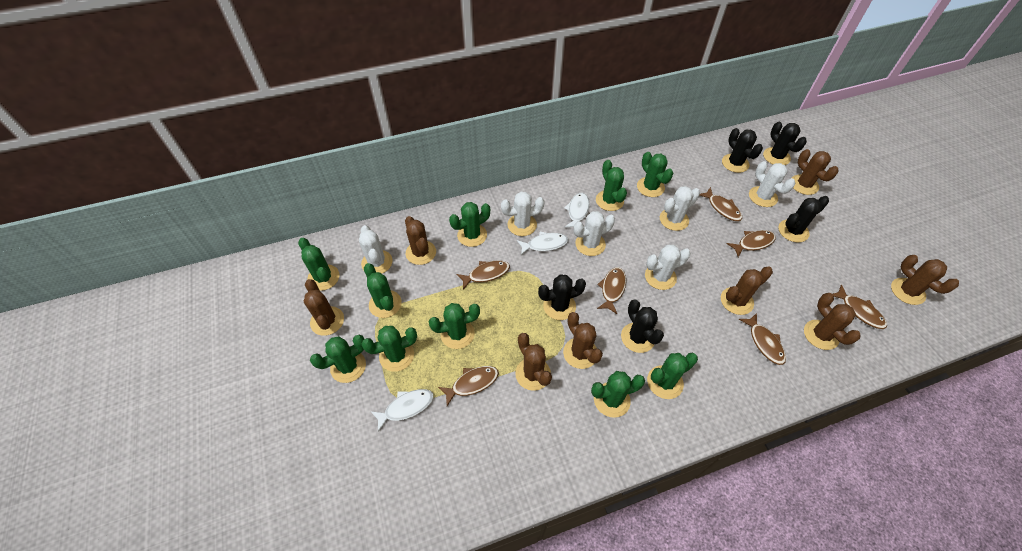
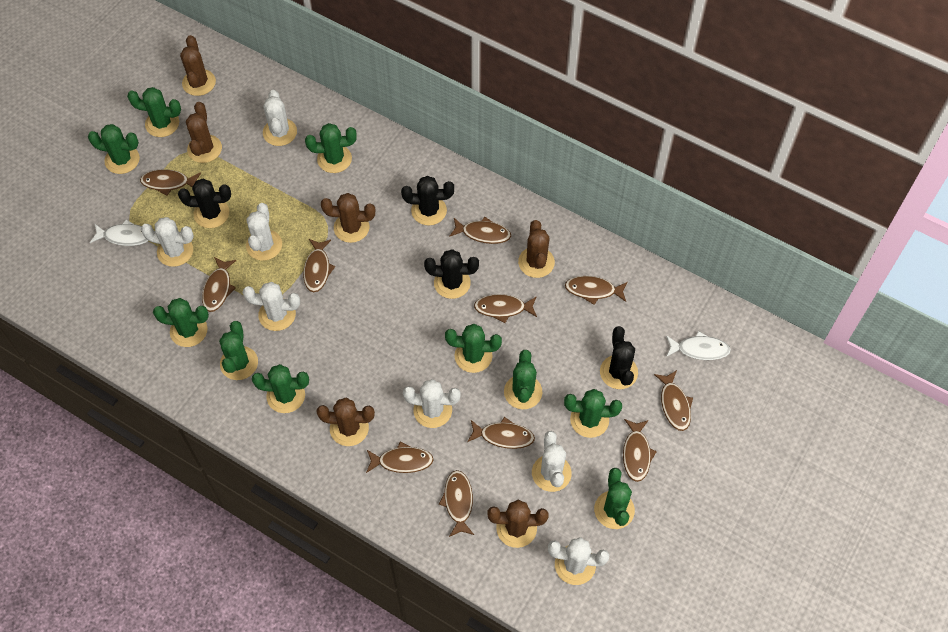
black cactus: [538,275,586,320] [621,300,664,353] [722,128,763,173] [763,122,807,165] [778,196,829,243] = 5 -> [178,179,231,228] [401,176,454,225] [424,249,479,299] [600,326,638,389] = 4
brown cactus: [304,279,344,336] [405,216,436,265] [515,333,552,391] [563,312,603,369] [721,266,773,315] [792,149,838,195] [804,293,861,350] [891,255,959,305] = 8 -> [180,35,216,96] [186,102,222,163] [317,398,375,446] [321,193,375,243] [488,500,548,548] [518,220,555,278] = 6
brown fish: [438,366,499,406] [456,260,510,290] [597,267,626,314] [699,187,742,221] [727,230,776,257] [739,313,786,365] [833,285,887,329] = 7 -> [140,169,201,196] [202,257,236,312] [303,239,335,292] [366,442,434,473] [439,470,474,537] [449,217,511,244] [467,417,535,449] [474,294,537,323] [565,276,628,305] [623,419,657,482] [654,370,693,431] = 11
white cactus: [359,225,393,274] [501,192,545,236] [574,211,615,256] [645,245,691,290] [660,186,700,231] [749,161,795,207] = 6 -> [141,217,194,267] [242,282,300,331] [246,203,282,261] [263,90,297,146] [403,379,461,428] [532,431,572,492] [548,537,609,585] = 7
white fish: [370,389,434,432] [517,231,568,255] [564,193,590,227] = 3 -> [90,220,148,246] [666,331,731,360] = 2

